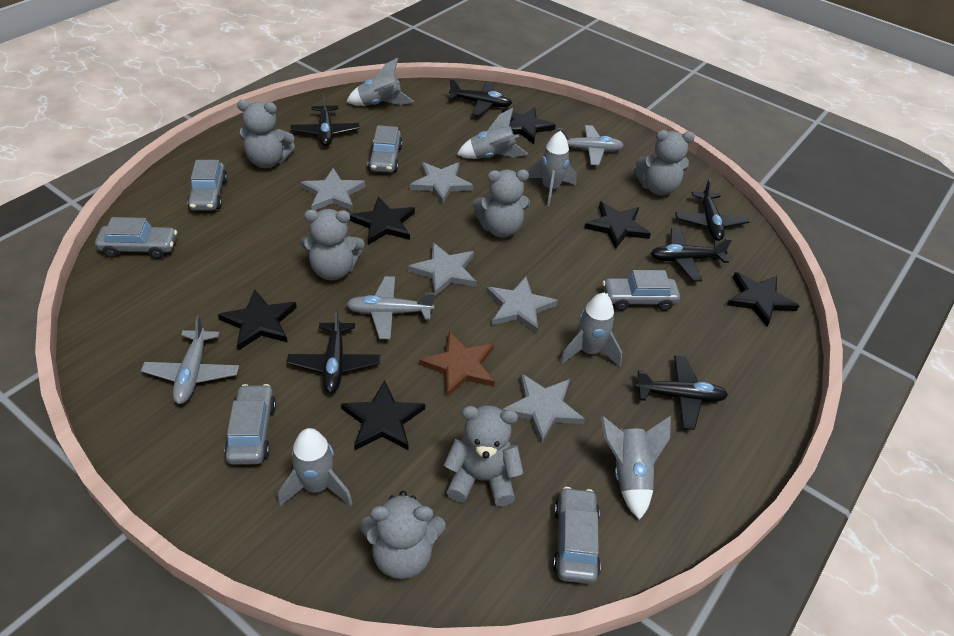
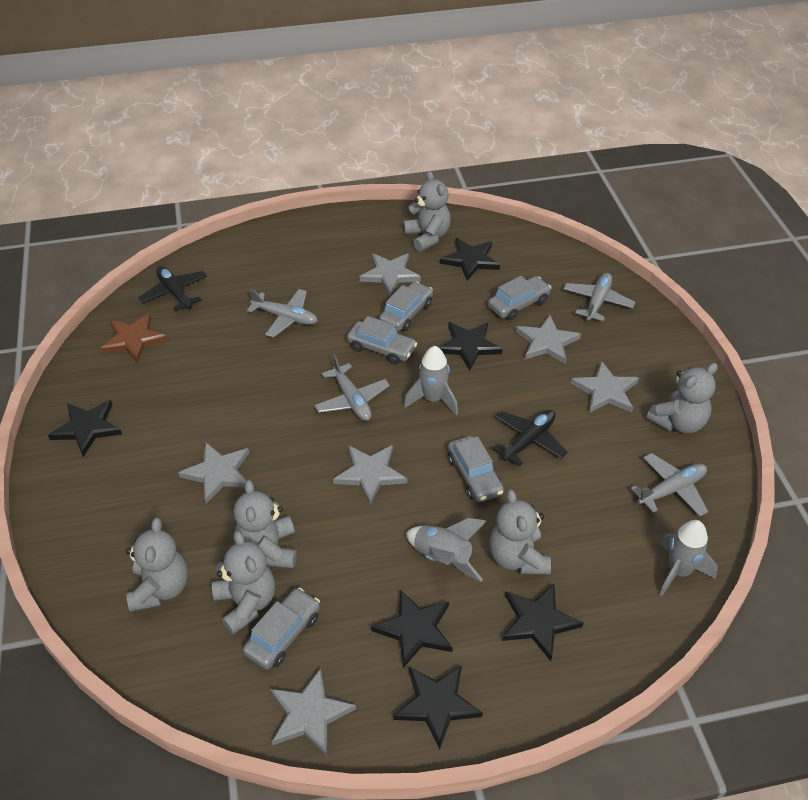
black plane: [287,308,380,393] [291,93,360,146] [449,78,512,116] [634,356,728,430] [651,228,732,282] [675,179,749,241] = 6 -> [139,266,207,311] [493,410,567,466] = 2
grey car: [95,217,177,259] [187,160,228,211] [224,384,276,465] [368,125,403,173] [553,487,601,584] [603,270,680,311] = 6 -> [243,588,320,670] [347,316,417,364] [379,281,433,331] [448,436,504,502] [488,276,551,320] = 5
grey plane: [141,316,239,404] [346,276,435,339] [558,125,624,165] = 3 -> [247,289,318,338] [314,355,390,421] [564,273,635,321] [631,453,708,516] = 4
grey rocket: [278,428,353,507] [346,57,414,106] [457,108,528,159] [529,131,577,207] [560,292,622,367] [601,416,671,520] = 6 -> [404,346,458,416] [406,518,486,582] [659,520,718,596] = 3
grey star: [300,168,366,211] [408,243,477,296] [410,162,473,205] [486,277,558,333] [502,373,585,444] = 5 -> [178,442,249,504] [270,668,356,756] [333,445,407,505] [359,253,421,296] [516,315,581,364] [570,361,639,413] = 6

